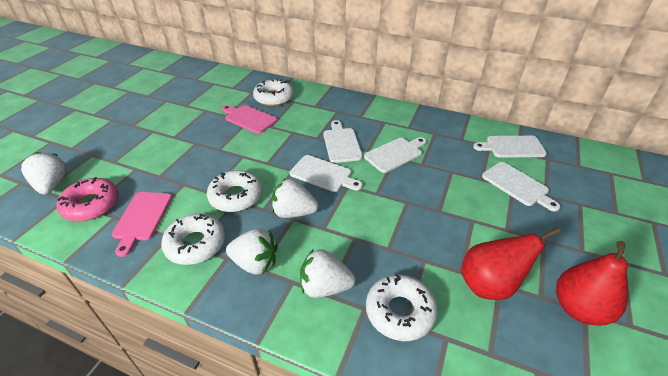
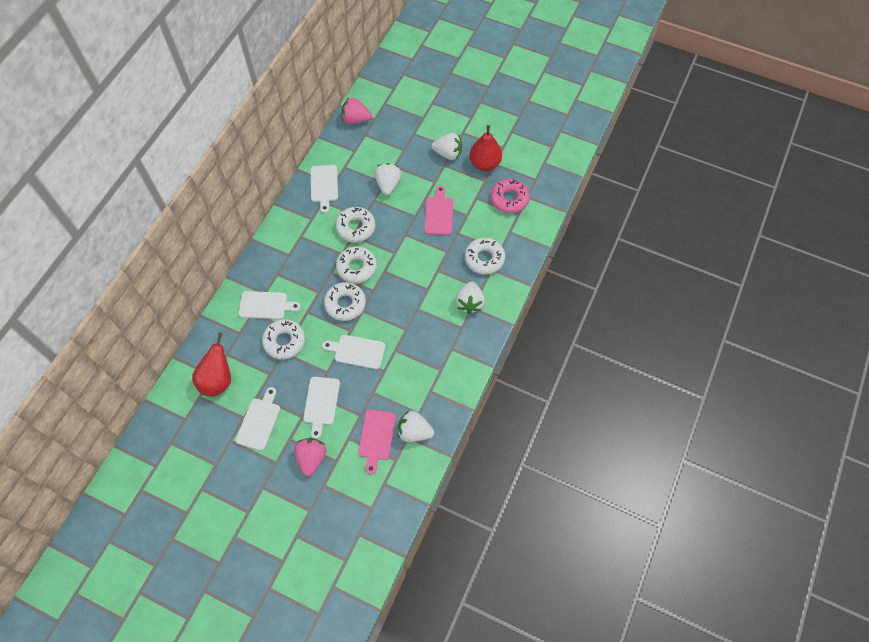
pink strawberry: none = 0 -> [294,438,327,477] [341,98,372,124] = 2
white donut: [161,214,225,265] [207,170,262,212] [253,79,294,106] [366,274,437,341] = 4 -> [262,319,305,359] [324,282,366,321] [336,207,376,242] [336,246,377,283] [465,238,505,275] = 5

